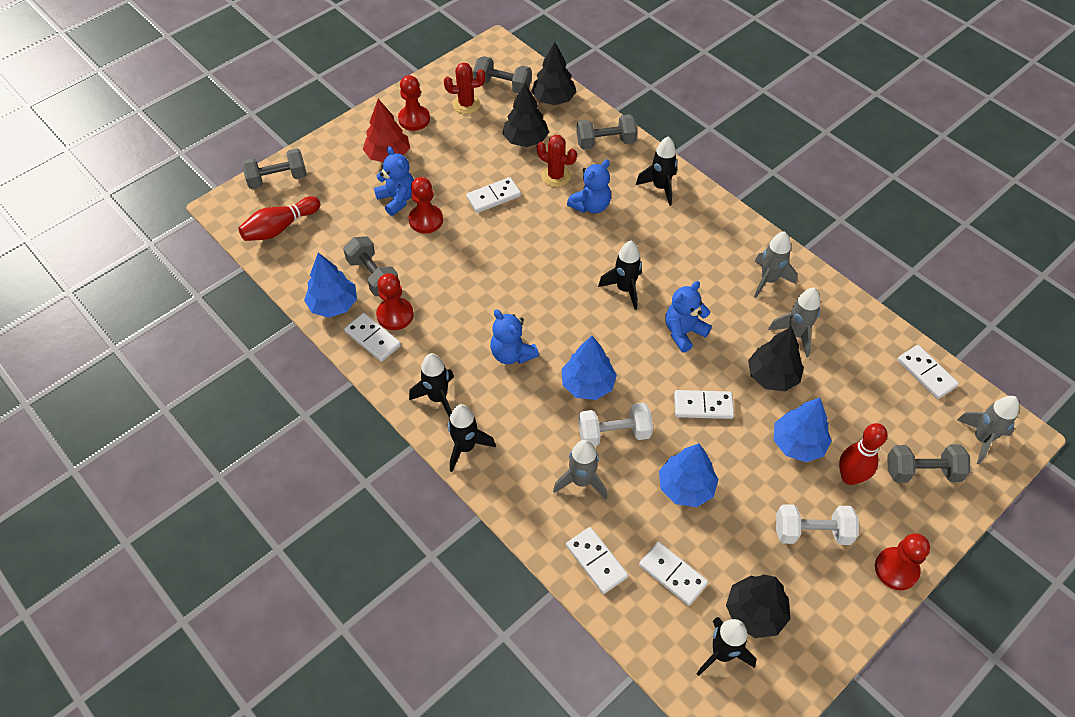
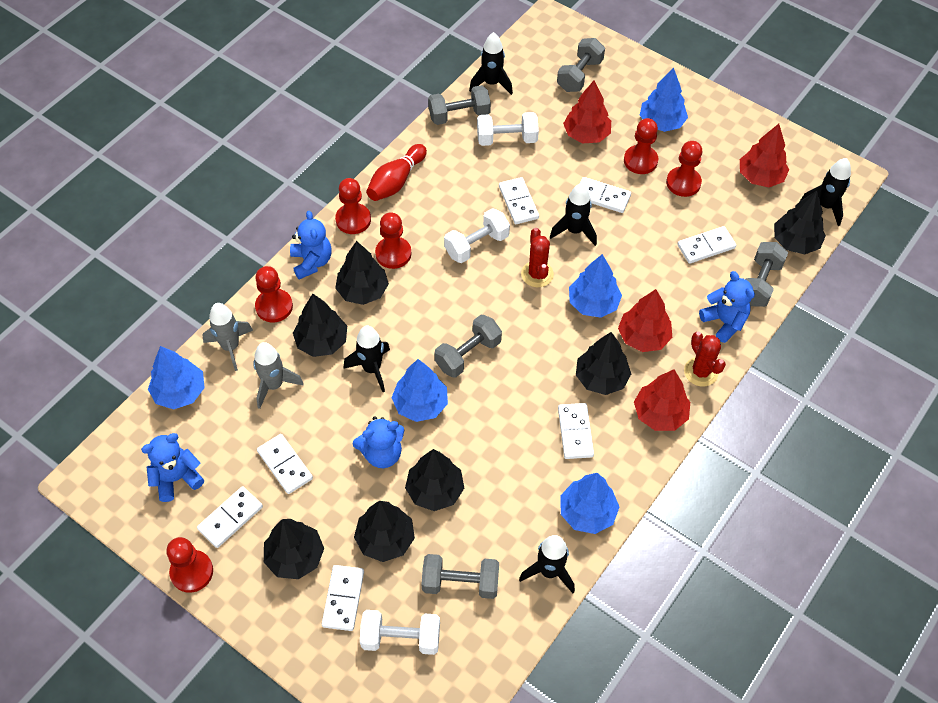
black tree: [502,84,549,147] [531,42,576,105] [726,574,790,638] [748,327,804,391] = 4 -> [264,519,324,579] [293,294,347,357] [335,241,389,305] [354,501,415,562] [405,449,464,511] [576,332,631,395] [774,191,826,254] = 7
blue tree: [304,253,357,318] [562,336,617,400] [659,443,718,507] [774,398,832,462] = 4 -> [148,346,205,409] [392,359,448,422] [561,473,619,534] [569,254,622,318] [640,68,688,132] = 5
grey rocket: [553,440,607,500] [754,231,797,298] [768,288,820,357] [957,396,1019,465] = 4 -> [203,303,253,371] [253,342,304,409] = 2
red bowling pin: [238,196,321,241] [839,423,887,485] = 2 -> [366,144,427,201] = 1
red pawn: [376,273,414,330] [398,75,430,131] [409,177,443,234] [875,533,930,590] = 4 -> [166,537,213,593] [255,266,293,322] [335,178,371,234] [375,212,411,269] [624,118,658,174] [666,141,702,197] = 6
red tree: [363,99,410,162] = 1 -> [563,80,611,143] [618,289,672,352] [634,369,690,431] [740,124,789,187] = 4
white domino: [344,313,401,362] [466,177,521,213] [566,527,628,594] [639,542,708,606] [674,390,734,419] [897,345,959,399] = 6 -> [197,486,263,548] [257,434,313,494] [322,565,364,631] [499,177,539,224] [558,403,594,459] [580,177,631,213] [677,226,736,264] = 7
white dumbbell: [578,403,653,447] [776,504,859,545] = 2 -> [360,610,440,655] [444,208,510,263] [477,112,539,146] = 3

